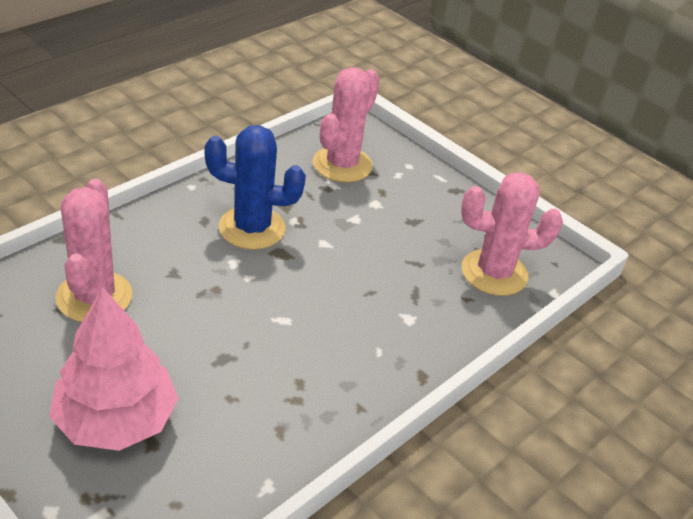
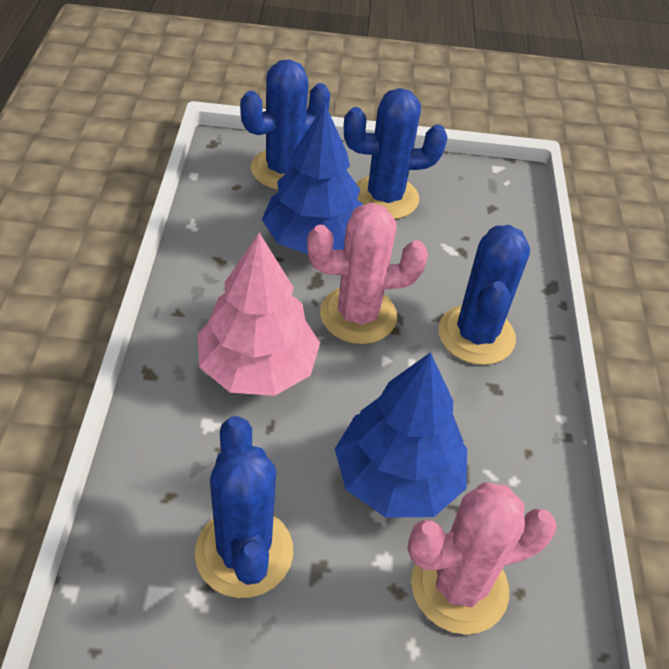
blue cactus: [205,125,306,250] = 1 -> [195,416,293,598] [240,60,330,190] [344,88,448,219] [439,225,530,365] = 4
blue tree: none = 0 -> [262,104,364,254] [335,352,467,518] = 2
pink cactus: [55,179,132,322] [313,67,380,182] [461,172,563,296] = 3 -> [307,203,428,344] [408,482,557,634] = 2

